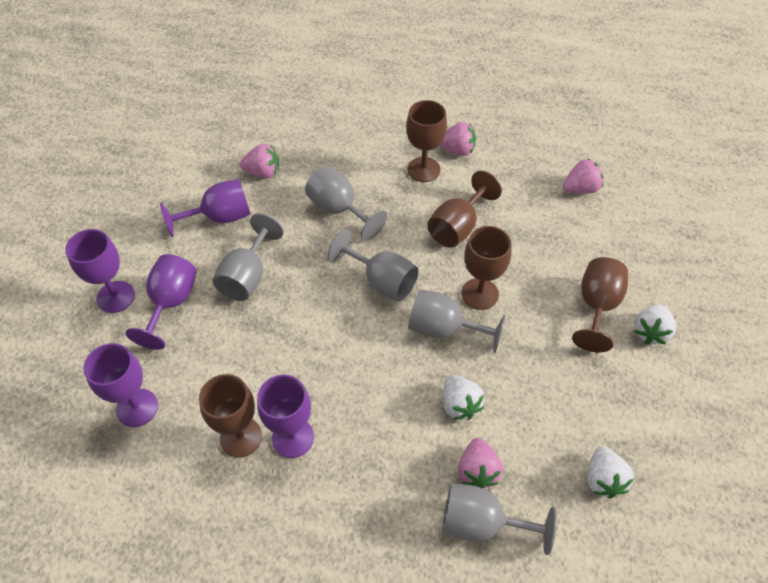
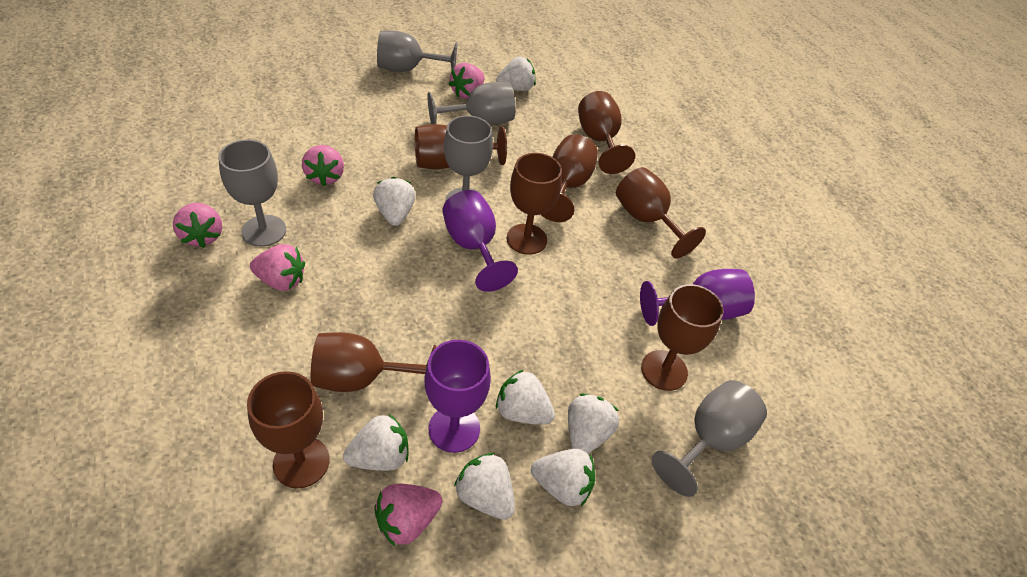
brown goblet: [199,374,262,458] [406,100,447,182] [427,171,502,248] [461,226,512,310] [572,257,628,352] = 5 -> [247,371,330,489] [311,332,436,392] [415,124,507,169] [507,153,562,255] [541,134,598,222] [578,91,635,174] [616,167,706,259] [641,284,724,391] = 8
pink strawberry: [240,144,279,178] [439,122,476,156] [458,438,503,488] [563,159,603,194] = 4 -> [173,203,222,248] [250,244,305,291] [302,145,344,186] [374,484,442,546] [449,63,485,99] = 5
purple goblet: [65,229,135,313] [83,343,158,427] [126,254,196,350] [160,179,250,237] [257,375,314,458] = 5 -> [424,340,491,453] [442,190,518,292] [640,269,755,326] = 3
white strawberry: [443,375,485,420] [587,446,634,498] [634,304,676,344] = 3 -> [343,413,408,471] [373,177,416,226] [454,453,515,520] [496,56,535,91] [496,369,555,425] [531,449,595,506] [568,393,619,454] = 7

